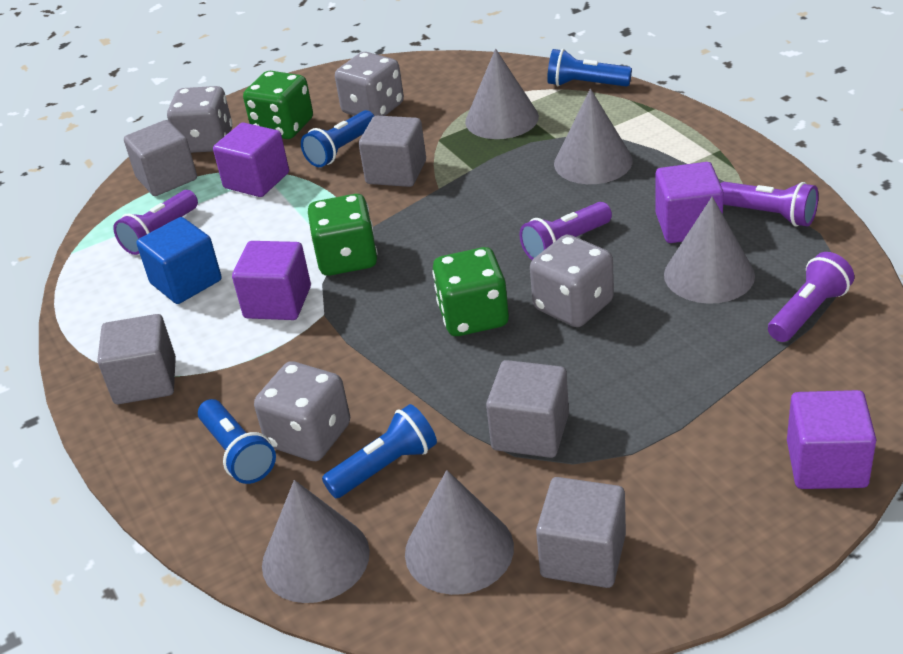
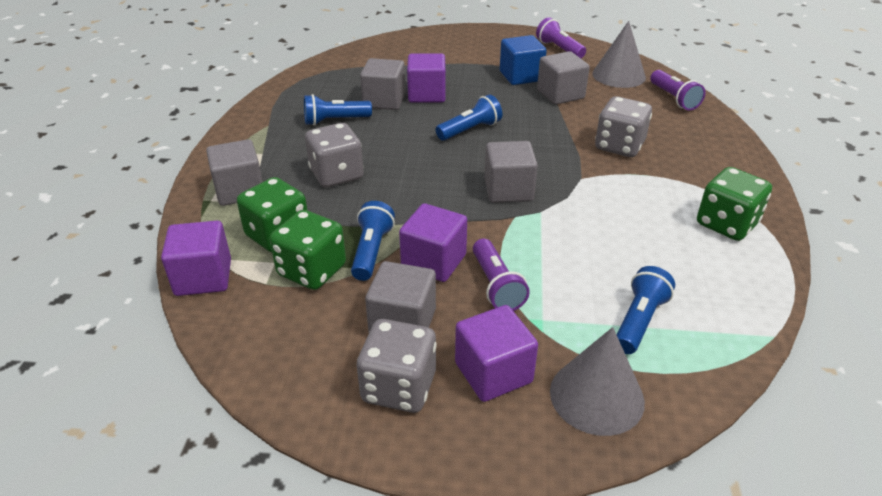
grey cone: [262,480,370,603] [405,470,514,595] [465,49,539,139] [554,89,633,184] [664,197,755,304] = 5 -> [550,327,645,436] [592,21,646,88] = 2
grey dice: [167,86,232,153] [254,361,350,461] [335,52,404,116] [530,234,614,327] = 4 -> [305,123,364,187] [357,319,437,413] [595,96,652,157] = 3
purple flashlight: [113,190,198,255] [520,202,612,260] [720,182,818,227] [768,252,854,342] = 4 -> [473,238,530,311] [536,17,586,58] [650,70,706,110] = 3

